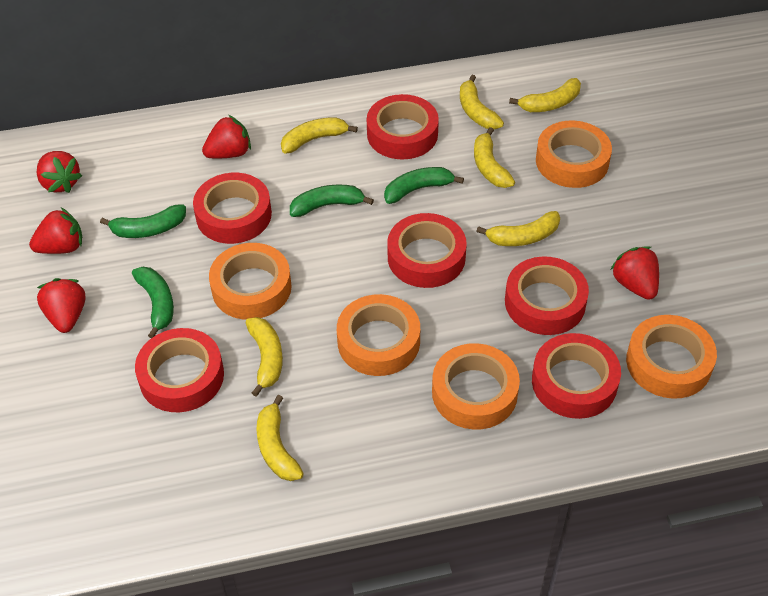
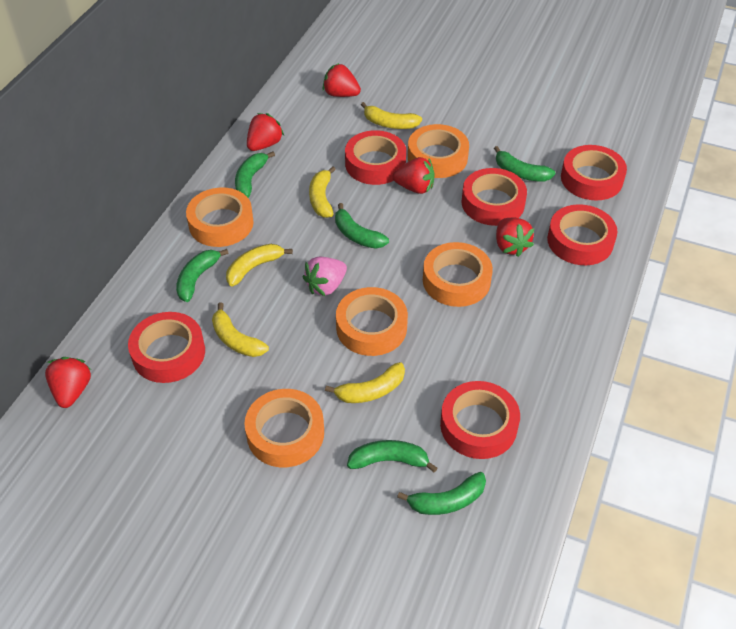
green banana: [100,204,186,238] [132,267,174,338] [290,185,374,217] [384,167,464,204] = 4 -> [176,249,229,302] [235,151,275,198] [335,203,389,249] [347,440,437,472] [397,472,486,515] [494,146,555,182] = 6
pink strawberry: none = 0 -> [303,257,347,296] = 1
yellow banana: [246,317,283,397] [257,395,304,481] [281,117,358,153] [460,75,504,129] [474,127,515,188] [476,211,560,246] [509,78,581,112] = 7 -> [212,302,269,357] [226,244,293,287] [309,166,336,218] [325,362,405,403] [361,102,422,129] = 5

